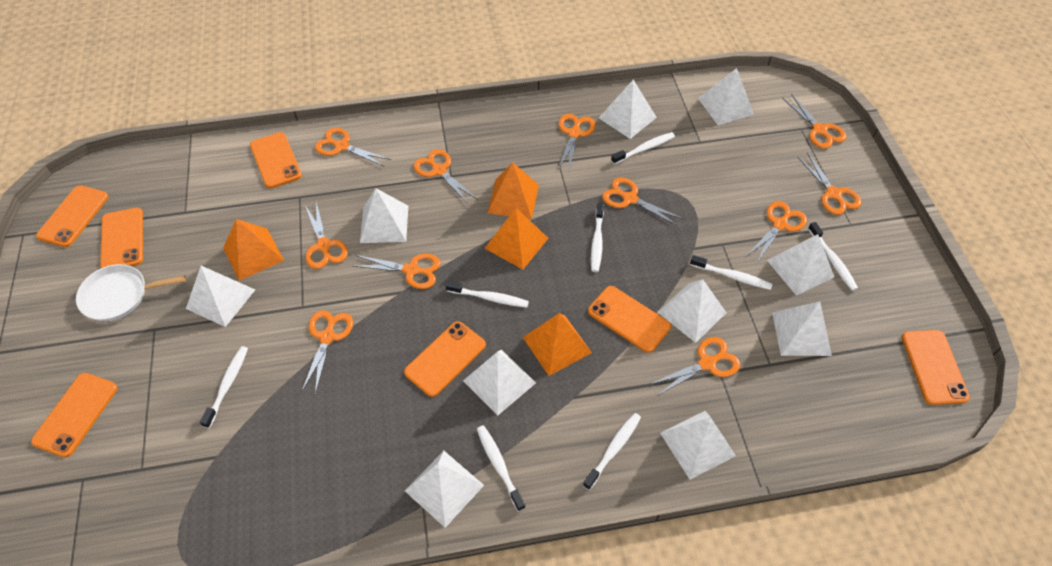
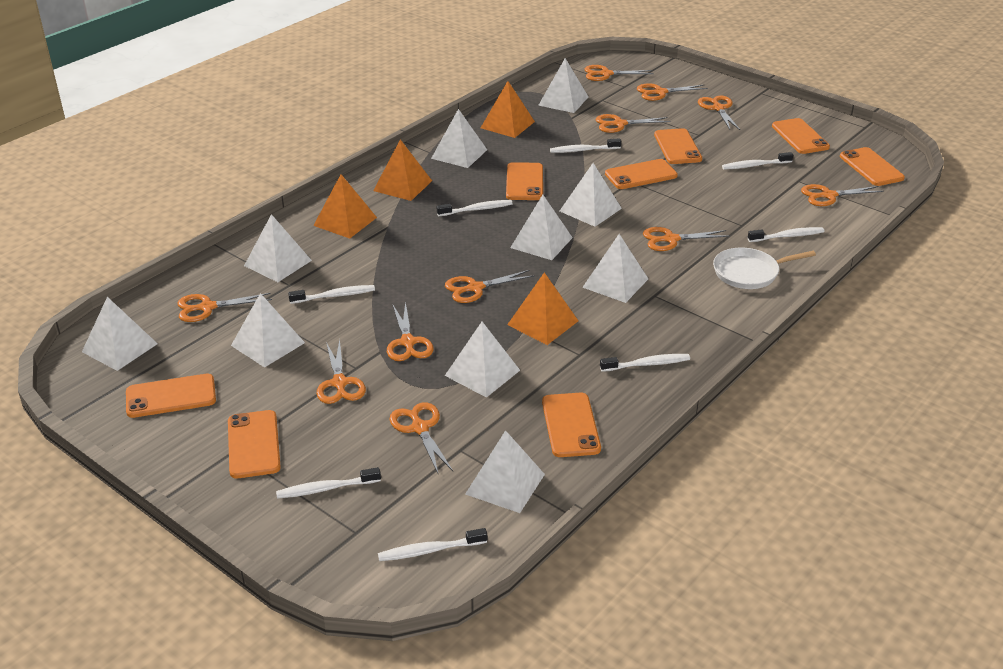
orange phone: [31,373,118,458] [36,185,108,247] [100,208,143,268] [250,132,302,189] [404,321,486,397] [588,286,671,353] [902,330,970,405] = 7 -> [126,374,216,418] [228,410,281,478] [506,162,543,200] [542,393,601,457] [605,159,678,189] [654,128,702,164] [772,118,830,154] [840,147,905,186] = 8

